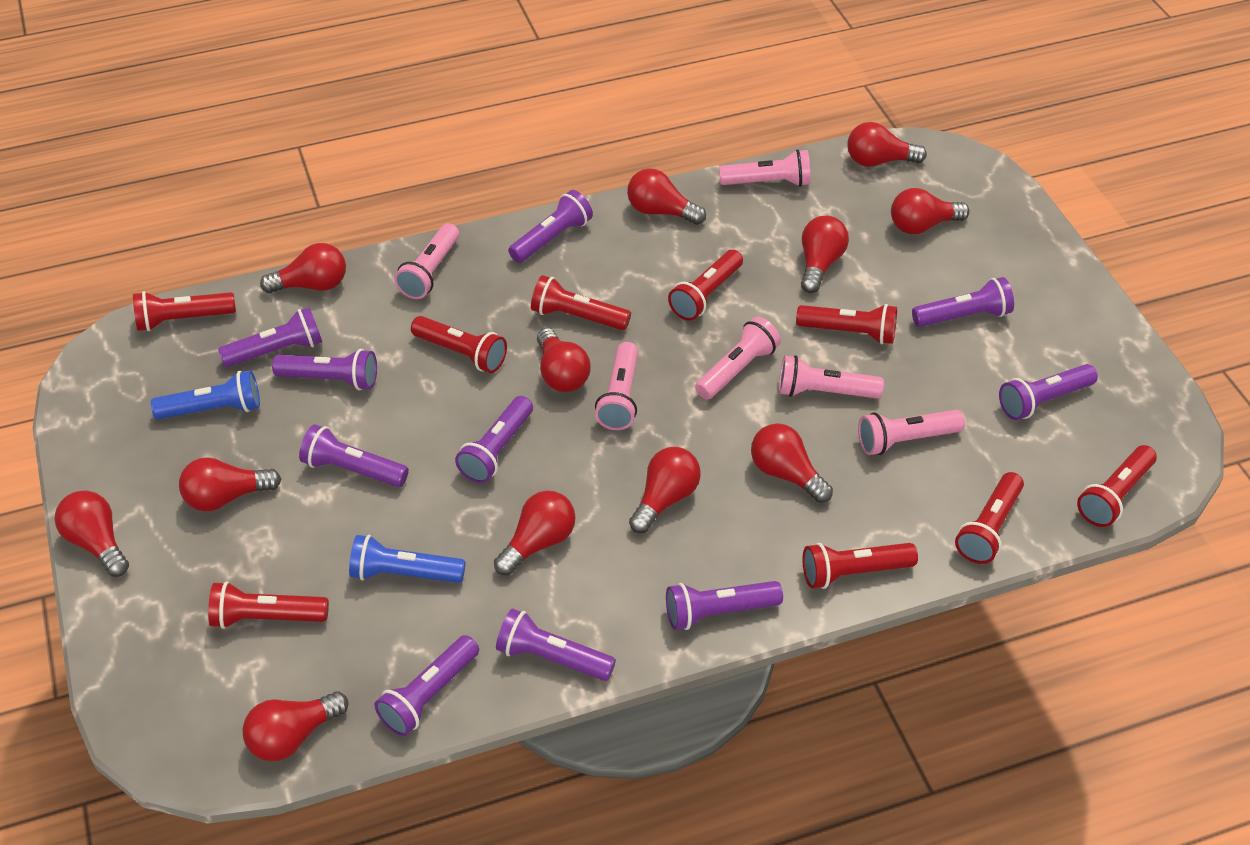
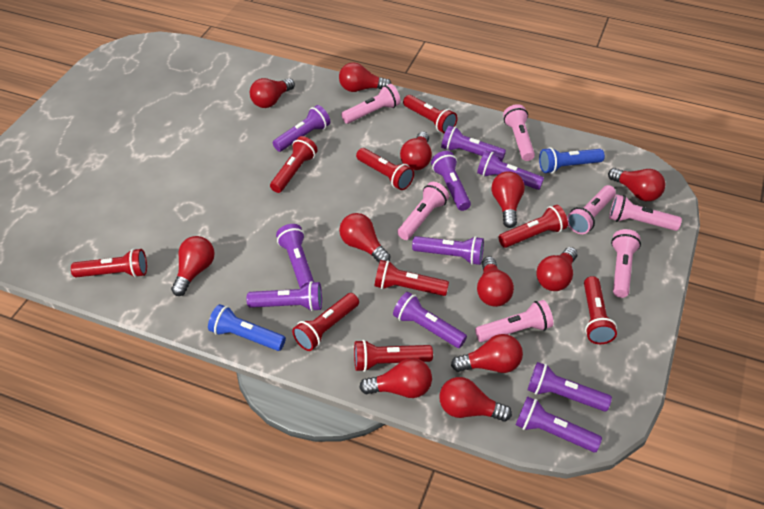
pink flashlight: [394,223,459,299] [595,342,638,430] [695,317,781,400] [719,149,811,187] [779,355,884,399] [858,410,965,455] = 6 -> [341,84,401,124] [397,182,449,240] [475,300,553,342] [503,104,535,161] [567,185,616,234] [609,194,682,231] [611,229,641,298] = 7

